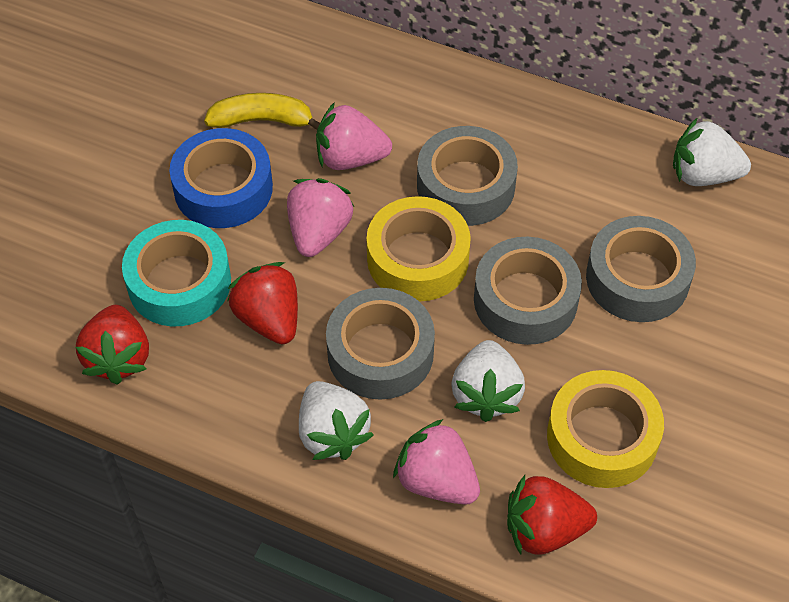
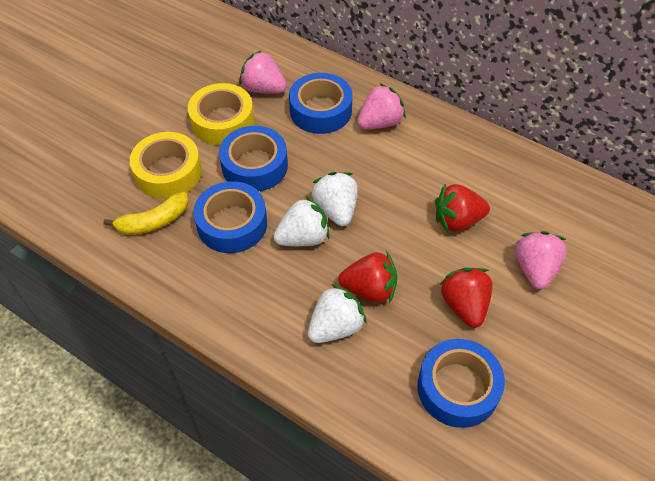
blue tape: [169,128,273,228] = 1 -> [193,181,267,253] [219,126,288,191] [289,73,353,134] [418,339,505,428] = 4
grey tape: [326,288,435,400] [417,126,518,226] [474,237,582,345] [586,216,696,322] = 4 -> none = 0
turquoise tape: [122,220,231,326] = 1 -> none = 0

